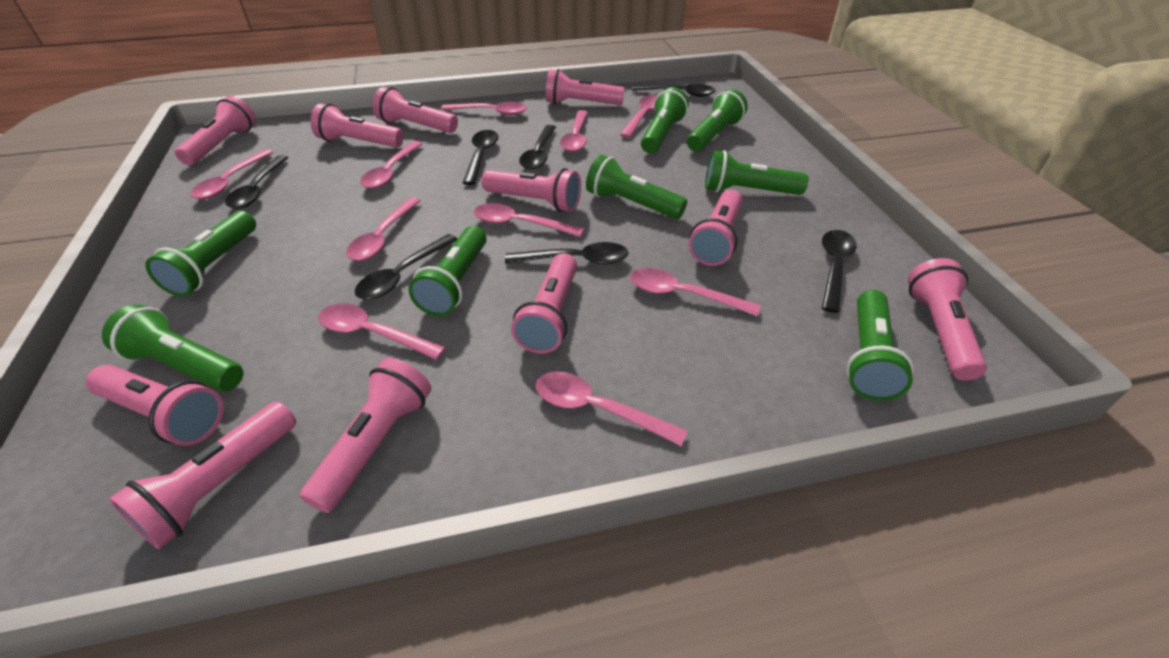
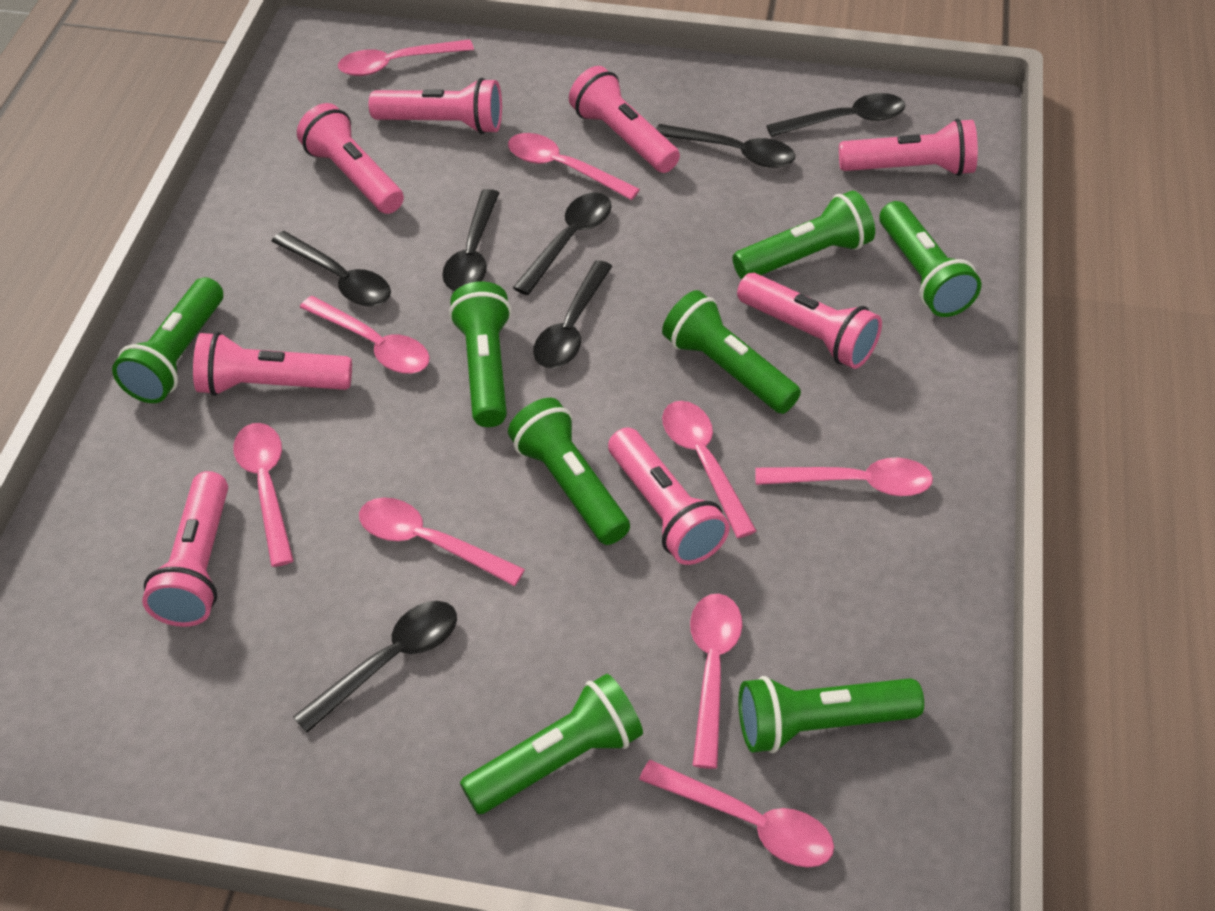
pink flashlight: [86,365,223,446] [109,401,296,549] [175,96,256,165] [300,358,431,513] [311,103,404,148] [373,87,458,133] [481,168,581,212] [511,253,577,354] [546,69,625,105] [689,190,743,266] [908,258,987,381] = 11 -> [142,471,228,627] [193,332,352,396] [297,103,404,214] [369,78,502,134] [569,66,680,173] [608,427,730,565] [737,273,882,369] [839,118,978,176] = 8
pink spoon: [190,149,273,199] [318,303,446,360] [346,197,421,261] [360,141,423,189] [441,102,527,115] [474,203,584,237] [536,372,688,446] [560,110,588,152] [620,95,658,138] [630,268,761,316] = 10 -> [233,423,294,567] [300,296,430,374] [338,39,474,76] [359,498,525,586] [508,133,640,200] [639,760,834,867] [662,401,757,538] [690,594,742,769] [755,458,933,496] = 9

